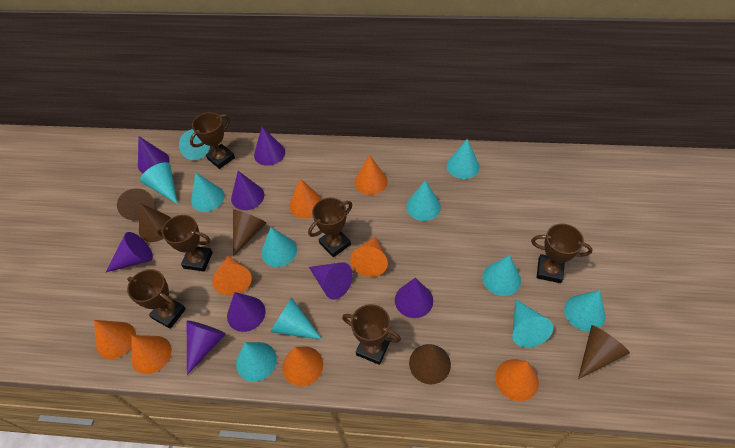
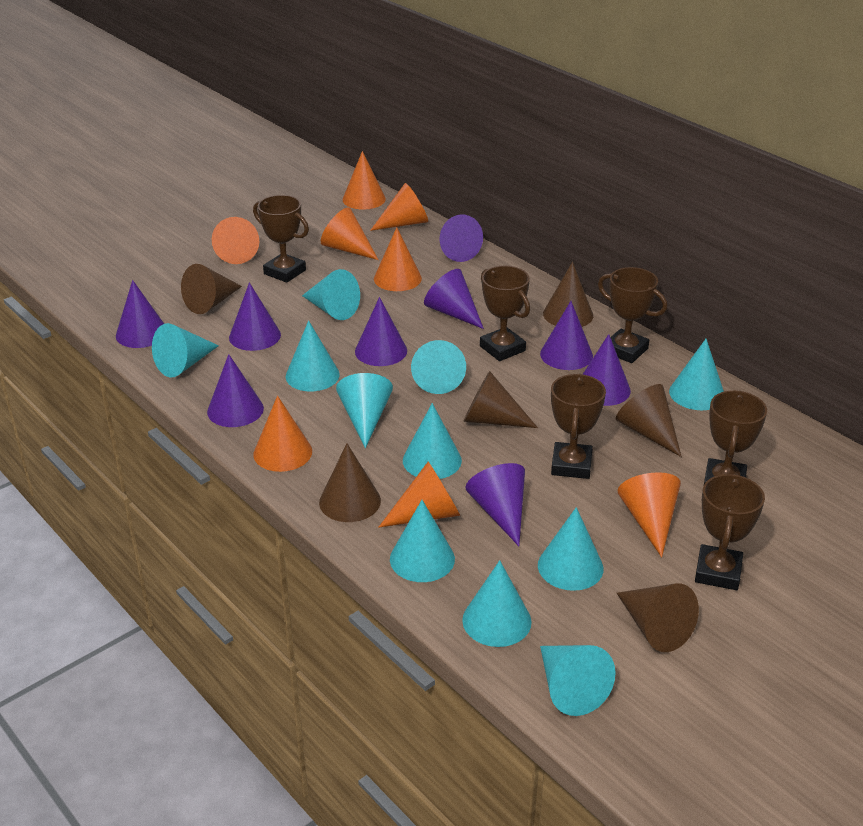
brown cone: [117,188,154,220] [139,203,171,242] [233,209,266,256] [409,344,451,384] [578,325,630,379] = 5 -> [181,264,242,314] [319,443,381,522] [463,371,538,428] [543,262,593,327] [616,384,682,457] [617,583,699,652] = 6
purple cone: [106,232,153,272] [138,136,170,173] [187,321,226,375] [227,292,266,332] [231,171,264,210] [254,127,285,166] [309,262,353,299] [395,278,433,318] = 8 -> [116,280,164,348] [207,354,264,427] [229,282,281,351] [355,297,407,366] [424,269,484,329] [440,214,483,262] [465,463,525,546] [540,301,593,370] [583,334,631,406] = 9

